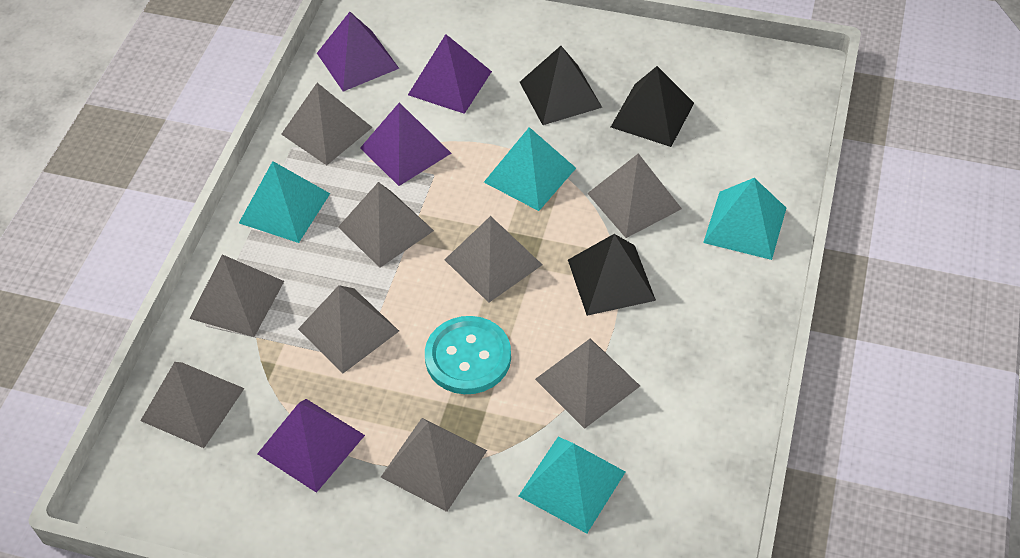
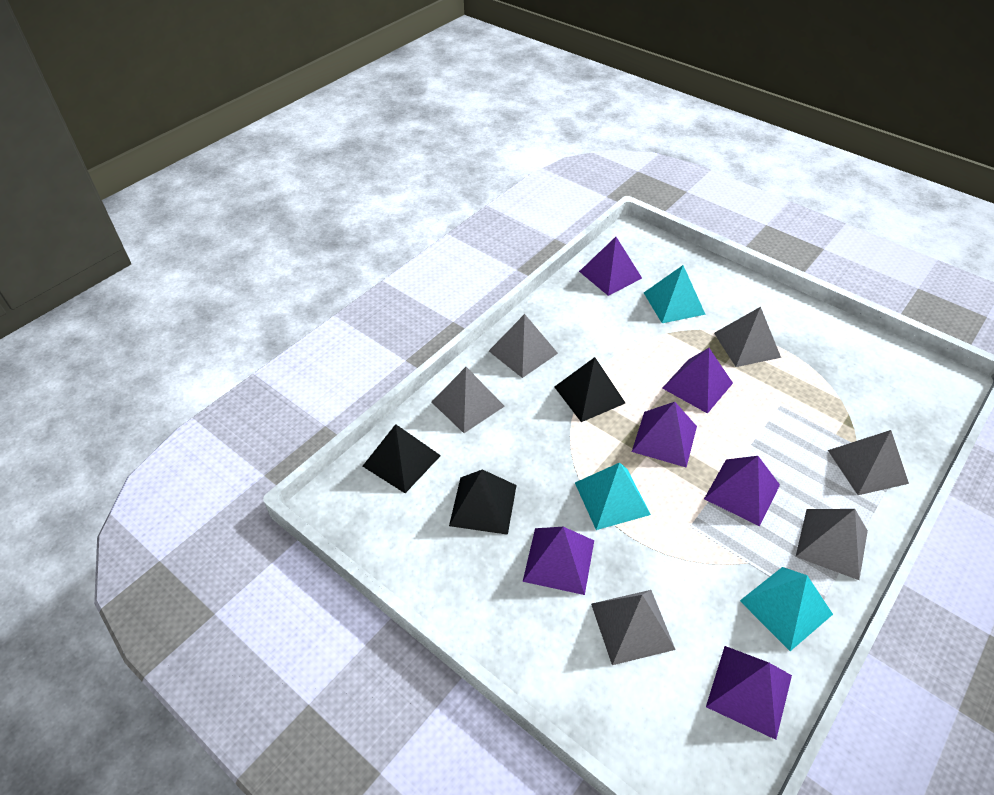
grey pyramid: [140,362,245,448] [189,254,284,337] [281,83,373,165] [298,285,399,373] [338,182,434,268] [381,418,487,512] [444,216,542,303] [535,338,640,429] [587,153,682,238] = 9 -> [432,367,505,433] [489,314,558,378] [591,590,676,665] [714,307,781,367] [796,509,868,580] [828,430,909,495] = 6
purple pyramid: [257,399,365,493] [317,12,399,91] [360,102,451,186] [408,34,492,114] = 4 -> [523,527,594,595] [579,237,642,296] [632,402,697,468] [662,348,733,414] [704,456,780,527] [706,646,792,740] = 6
turquoise button: [425,316,511,394] = 1 -> none = 0
turquoise pyramid: [239,161,330,243] [484,127,576,211] [519,437,625,533] [703,178,786,260] = 4 -> [575,463,651,530] [644,265,706,323] [740,567,833,651] = 3

